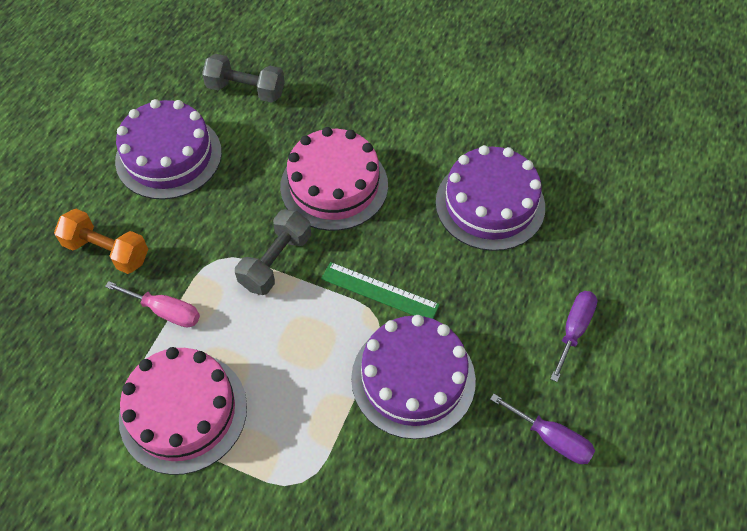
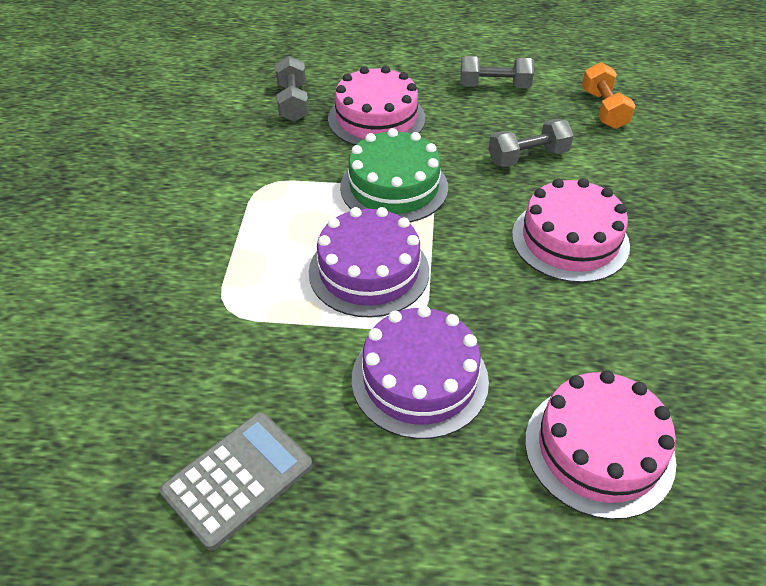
green cake: none = 0 -> [340,128,448,223] = 1
green ruler: [321,262,440,319] = 1 -> none = 0
grey calculator: none = 0 -> [160,412,312,550] = 1
grey dumbbell: [202,54,285,103] [235,209,311,295] = 2 -> [275,56,309,122] [460,56,534,88] [488,119,574,167] = 3
pink cake: [119,347,247,475] [280,127,388,231] = 2 -> [328,66,425,145] [512,178,630,283] [525,370,676,520] = 3
pink screwdriver: [105,281,200,328] = 1 -> none = 0
purple cake: [115,99,222,200] [351,315,476,439] [436,145,545,251] = 3 -> [309,207,429,318] [352,305,489,439] = 2
purple screwdriver: [490,394,595,464] [550,291,598,382] = 2 -> none = 0

